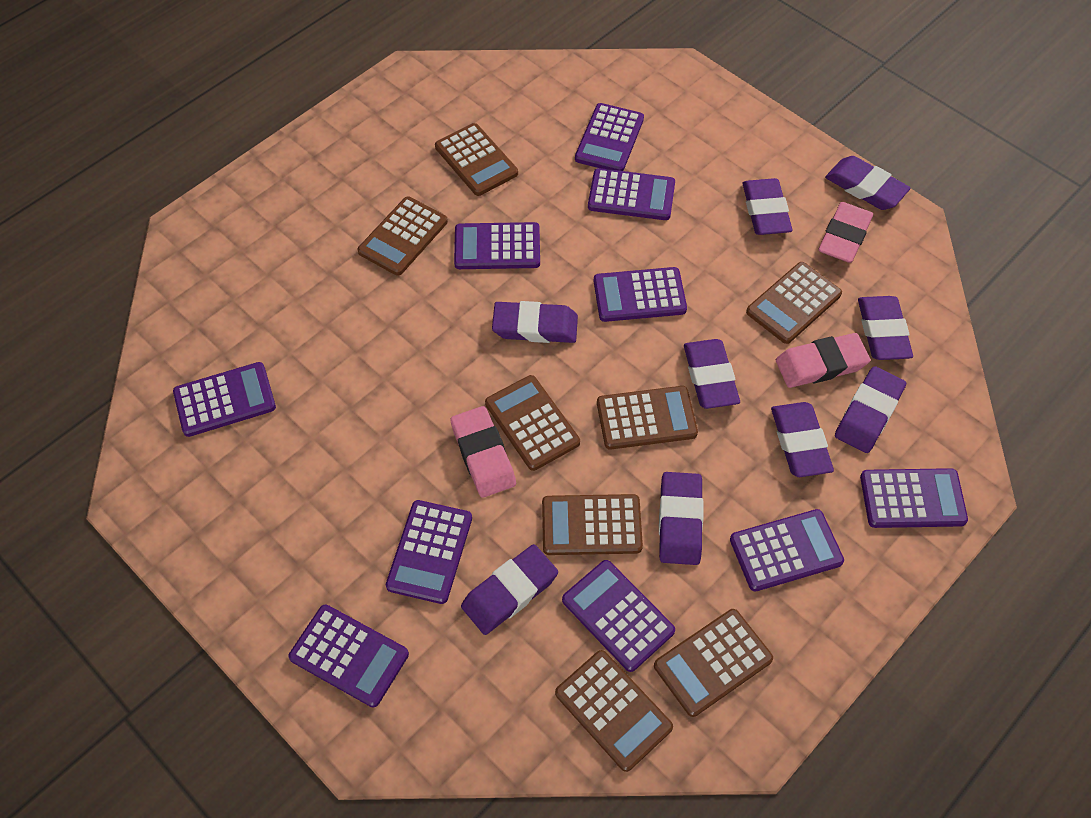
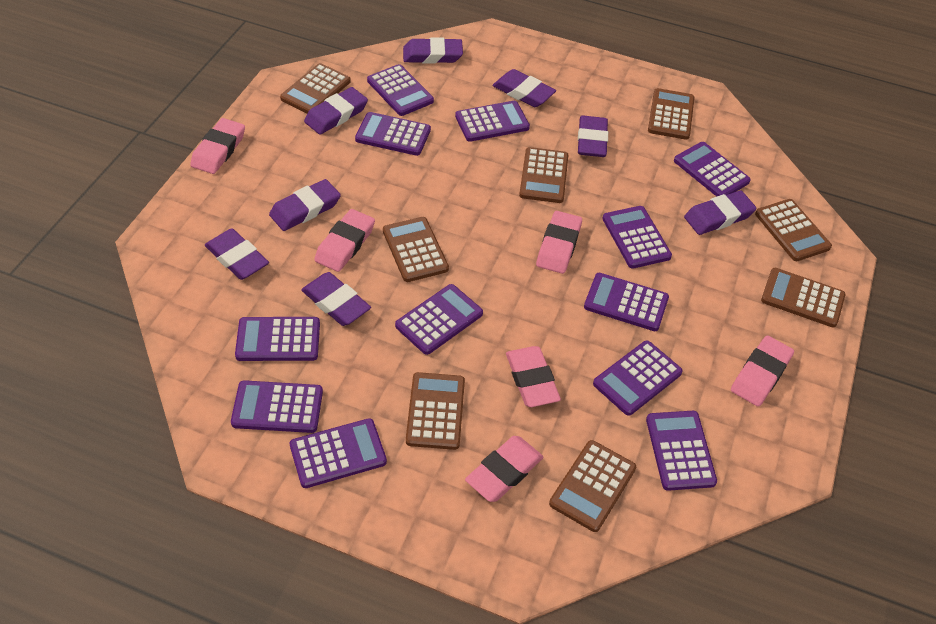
pink eraser: [450,406,516,498] [776,333,870,388] [818,202,873,263] = 3 -> [190,118,245,174] [314,209,375,272] [465,436,544,502] [506,346,561,407] [536,211,582,274] [731,336,794,407] = 6
purple calculator: [173,362,276,437] [289,605,409,708] [386,500,472,604] [454,222,540,269] [562,560,675,672] [575,103,644,171] [588,168,675,220] [594,267,687,322] [730,509,844,591] [860,468,968,528] = 10 -> [231,380,323,433] [235,317,320,361] [290,418,387,488] [355,112,431,156] [367,64,434,116] [395,284,483,355] [455,101,530,142] [584,273,669,331] [593,340,683,416] [602,206,672,269] [646,411,717,491] [674,142,751,197] = 12
purple eraser: [461,544,558,635] [492,301,578,343] [659,472,704,565] [684,339,740,409] [743,178,793,235] [771,402,834,477] [825,156,911,210] [835,366,906,453] [858,296,913,360] = 9 -> [205,229,269,280] [269,179,341,231] [301,272,371,326] [304,87,368,134] [403,37,463,63] [493,69,556,107] [578,116,608,157] [684,191,756,235] = 8

